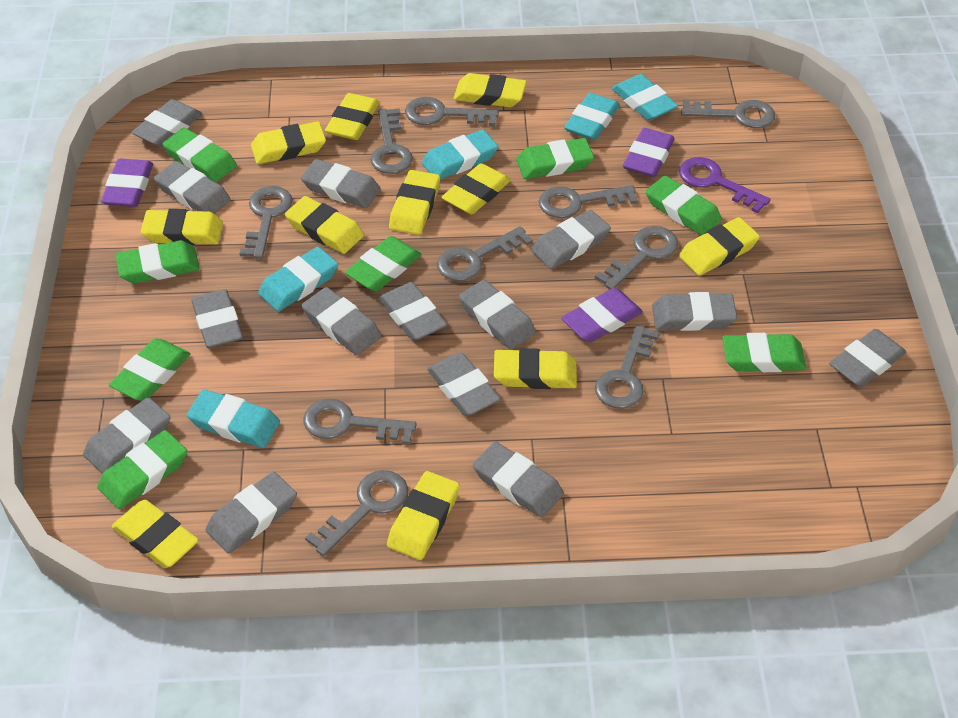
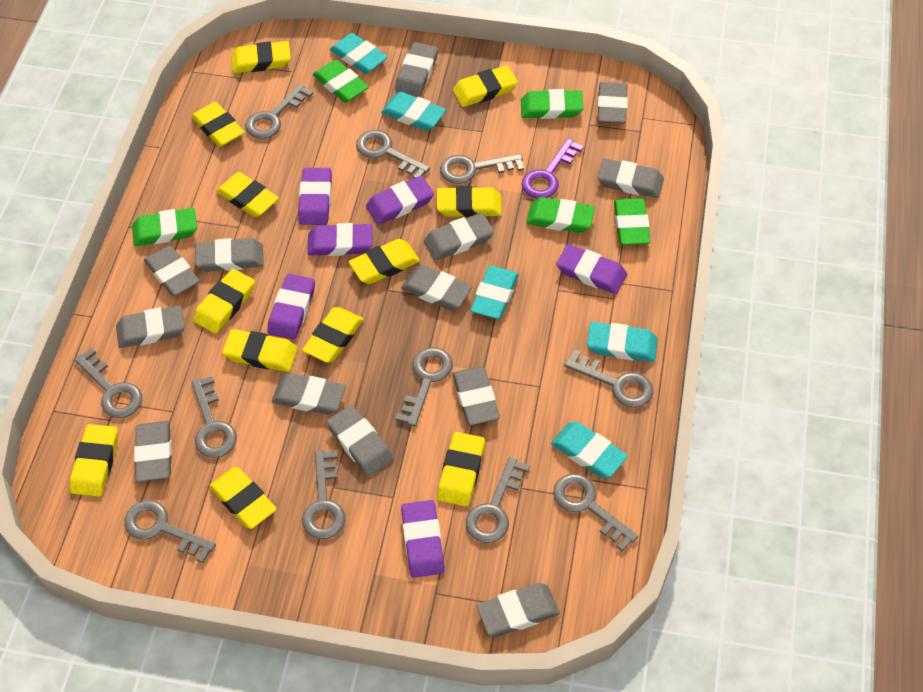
green eraser: [97,430,187,509] [109,338,190,401] [116,240,200,283] [163,128,237,182] [345,236,421,291] [516,138,594,179] [646,176,722,236] [722,333,807,372] = 8 -> [132,208,197,246] [313,60,369,102] [521,89,584,119] [526,197,595,233] [614,198,651,245] = 5
grey eraser: [83,397,171,474] [132,99,202,147] [154,161,231,214] [192,289,243,348] [206,472,297,554] [301,159,381,208] [302,287,381,355] [378,282,447,341] [427,353,501,416] [459,280,536,350] [473,442,564,518] [531,210,611,269] [652,292,737,331] [829,329,906,387] = 14 -> [116,305,185,348] [134,421,172,482] [144,245,200,296] [195,238,264,272] [272,373,346,415] [327,405,393,476] [395,42,438,96] [401,265,472,310] [424,213,494,261] [453,366,500,425] [477,583,560,637] [597,82,628,124] [597,158,664,198] = 13
grey key: [240,186,293,259] [304,399,417,445] [305,470,408,556] [370,108,413,174] [405,97,499,126] [437,226,533,281] [539,185,638,218] [595,226,678,289] [595,325,660,409] [681,99,775,128] = 10 -> [74,348,142,418] [124,500,216,563] [191,376,237,458] [245,84,313,139] [302,450,345,539] [356,130,430,179] [395,347,453,427] [440,154,524,184] [466,457,530,543] [553,474,638,551] [564,350,654,408] = 11
purple eraser: [101,159,153,207] [561,288,643,342] [623,128,675,177] = 3 -> [267,274,315,340] [298,168,332,225] [307,223,372,256] [366,176,434,225] [401,500,445,578] [556,244,627,294] = 6
yellow eraser: [111,500,199,568] [141,209,223,245] [251,121,326,164] [285,196,364,254] [325,93,380,140] [387,471,460,560] [389,170,440,235] [441,163,511,214] [453,73,527,107] [494,348,577,389] [679,217,760,276] = 11 -> [70,424,118,497] [191,102,244,147] [193,269,255,334] [209,467,277,529] [216,172,279,217] [222,329,298,372] [231,41,291,73] [302,307,364,363] [349,239,420,284] [437,186,502,217] [437,432,485,507] [453,65,518,107] = 12

